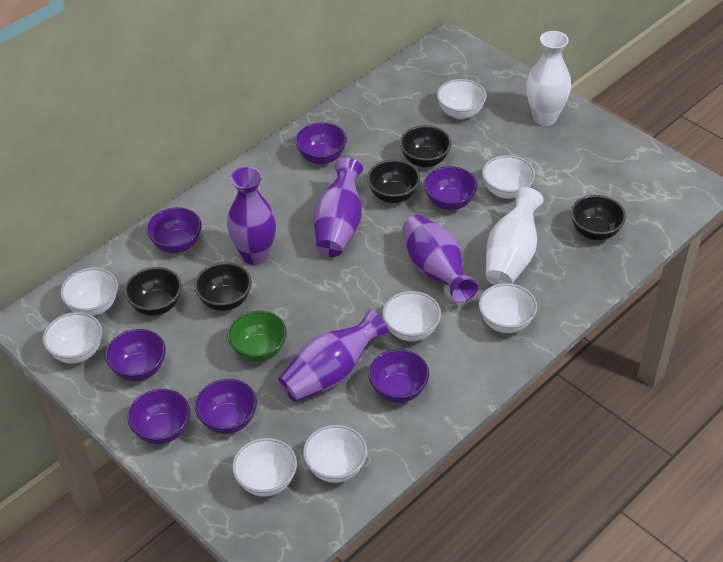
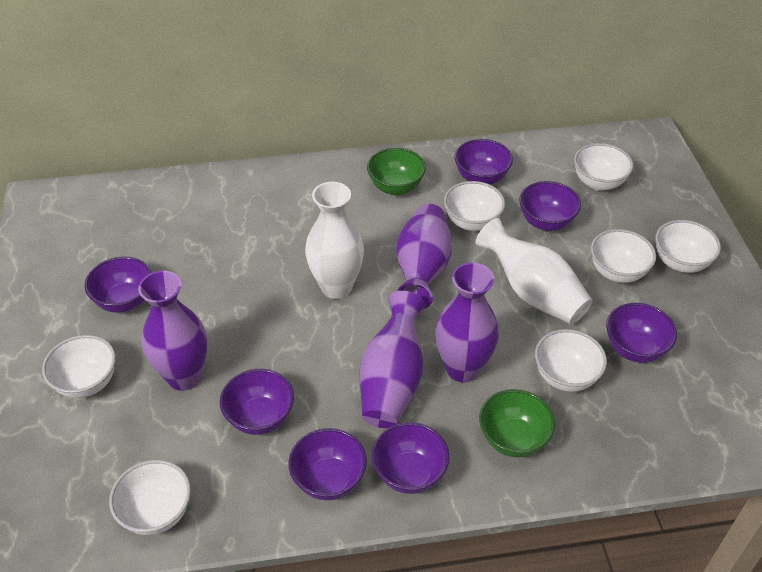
black bowl: [124,267,182,316] [194,262,252,311] [367,160,420,203] [400,125,451,168] [571,195,626,240] = 5 -> none = 0
green bowl: [227,311,287,362] = 1 -> [367,148,426,195] [479,389,555,457] = 2
white bowl: [43,312,102,363] [60,268,118,316] [232,438,297,497] [303,425,367,483] [382,291,441,341] [437,79,487,119] [479,283,537,333] [482,155,535,199] = 8 -> [42,335,116,398] [109,460,191,535] [444,181,505,231] [535,329,607,392] [574,143,633,191] [591,229,656,283] [656,220,721,273] = 7

